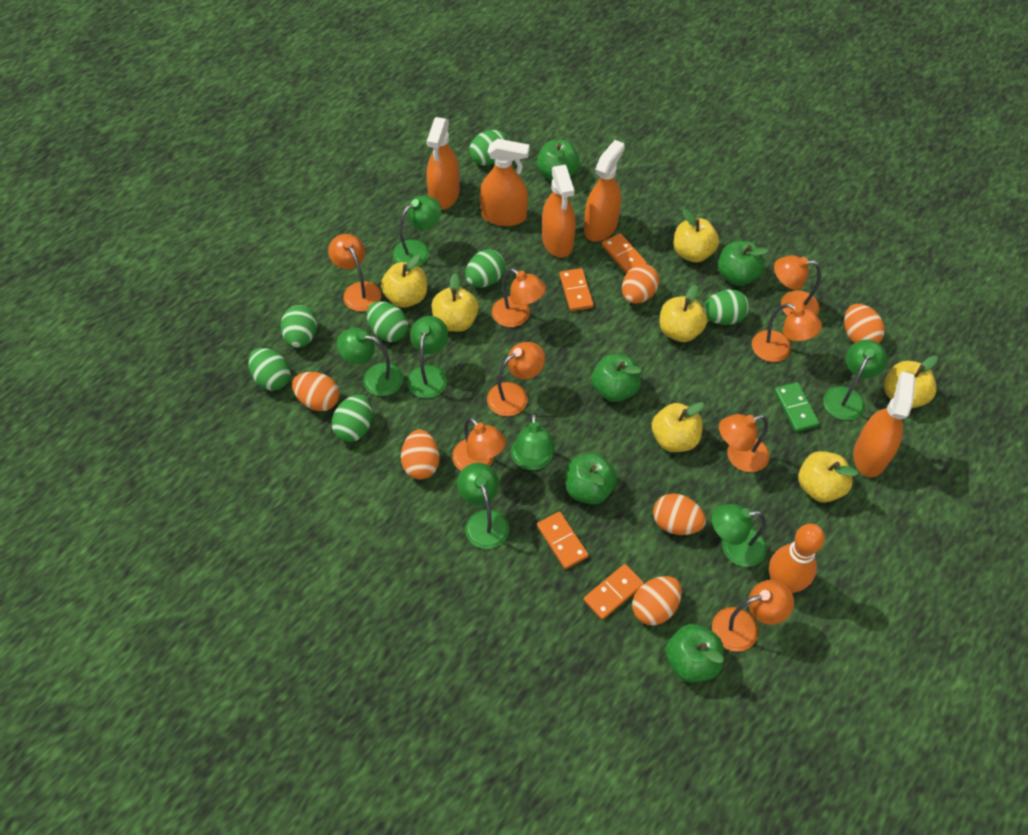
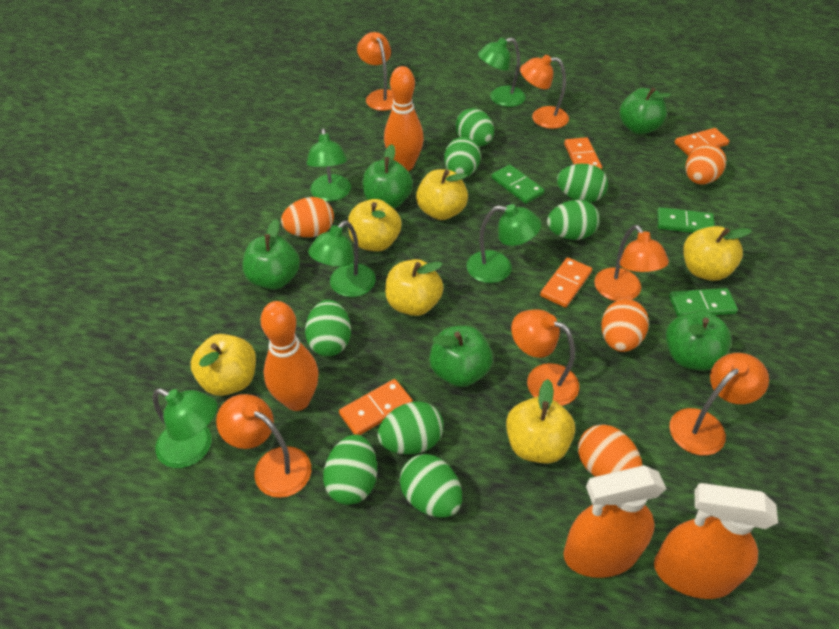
green domino: [774,382,820,432] = 1 -> [492,165,545,204] [657,207,715,233] [669,288,738,317] = 3
green egg: [248,348,291,391] [281,305,317,348] [332,395,372,442] [367,301,408,342] [465,249,505,287] [469,130,508,166] [703,289,749,325] = 7 -> [305,300,351,356] [323,434,377,505] [377,401,443,454] [400,454,462,518] [444,137,481,177] [455,108,494,146] [547,200,600,240] [557,164,608,203] = 8
green lamp: [337,328,403,396] [393,196,441,266] [407,316,448,398] [457,463,509,549] [511,413,555,470] [712,504,767,567] [824,340,887,420] = 7 -> [153,389,217,468] [306,128,351,201] [308,220,376,297] [467,204,541,283] [478,37,526,107] = 5
orange bowling pin: [769,524,825,593] = 1 -> [260,301,319,411] [384,66,424,171] = 2
orange egg: [292,372,340,411] [401,430,440,480] [622,264,659,304] [632,576,682,626] [653,493,706,535] [844,304,885,343] = 6 -> [281,197,334,237] [578,425,642,477] [601,299,649,352] [686,144,726,184] = 4
orange lamp: [328,234,381,312] [452,417,506,471] [487,342,545,416] [492,268,546,327] [712,580,794,652] [719,414,770,472] [752,303,822,362] [774,255,821,316] = 8 -> [216,394,311,498] [357,32,394,111] [511,309,579,406] [520,55,569,129] [594,225,669,301] [669,353,769,456] = 6
orange spray bottle: [426,117,460,210] [480,139,529,226] [542,165,576,258] [584,140,625,242] [853,372,915,477] = 5 -> [563,465,666,578] [654,483,778,599] = 2
yellow apple: [381,254,427,308] [431,273,479,332] [652,402,704,452] [660,285,707,342] [674,209,719,262] [798,451,858,503] [884,355,938,409] = 7 -> [191,334,256,396] [348,199,401,251] [385,259,444,316] [416,169,468,220] [506,379,575,464] [683,226,752,281] = 6

